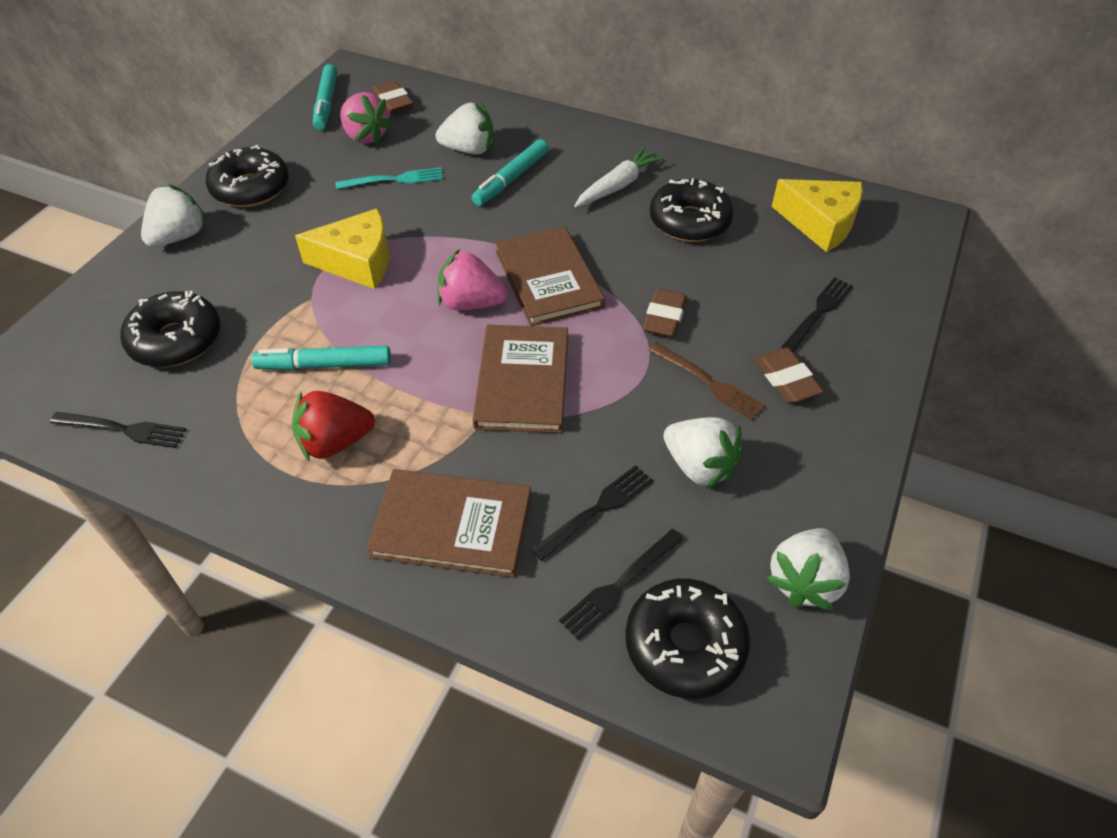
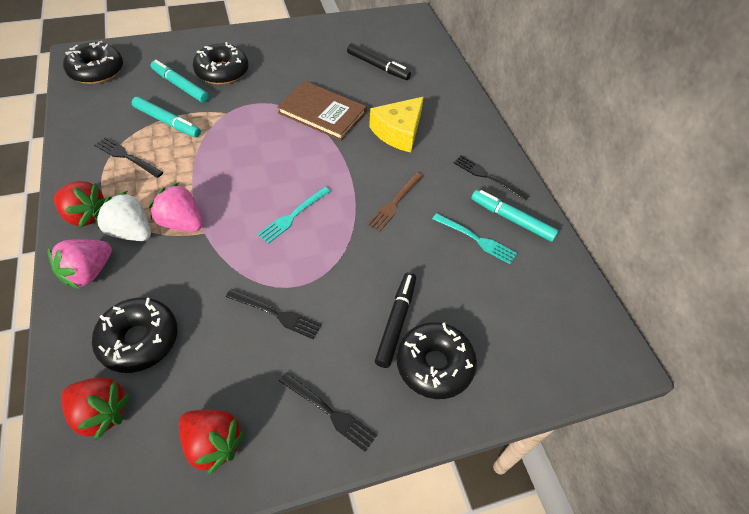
black marker: none = 0 -> [347,43,411,80] [375,272,416,368] = 2
brown book: [366,469,531,577] [473,325,568,433] [495,226,605,326] = 3 -> [277,81,367,141] = 1
brown eraser: [372,81,414,114] [642,289,687,337] [754,348,824,403] = 3 -> none = 0
red strawberry: [292,391,375,461] = 1 -> [54,181,106,228] [61,377,131,441] [179,410,245,476] = 3
turquoise fork: [335,167,443,189] = 1 -> [258,187,331,244] [432,213,517,264] = 2
white carrot: [574,147,664,207] = 1 -> none = 0
white strawberry: [141,184,208,247] [436,103,494,155] [663,417,743,489] [766,528,850,610] = 4 -> [94,191,151,241] = 1
yellow cheese: [295,208,389,289] [772,179,863,252] = 2 -> [369,97,424,153] = 1

